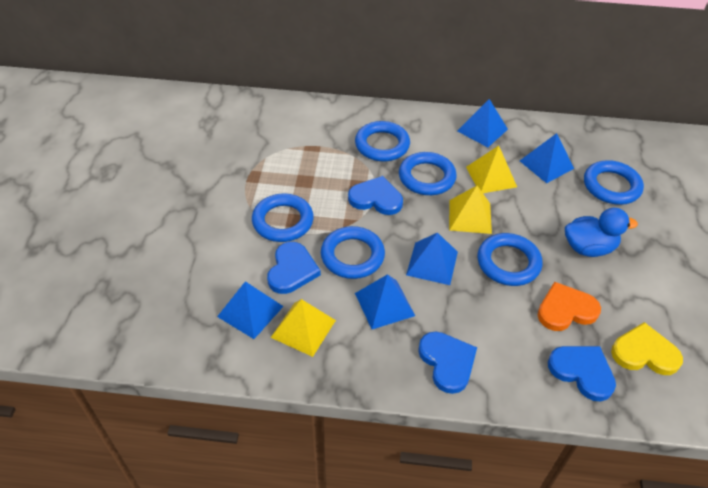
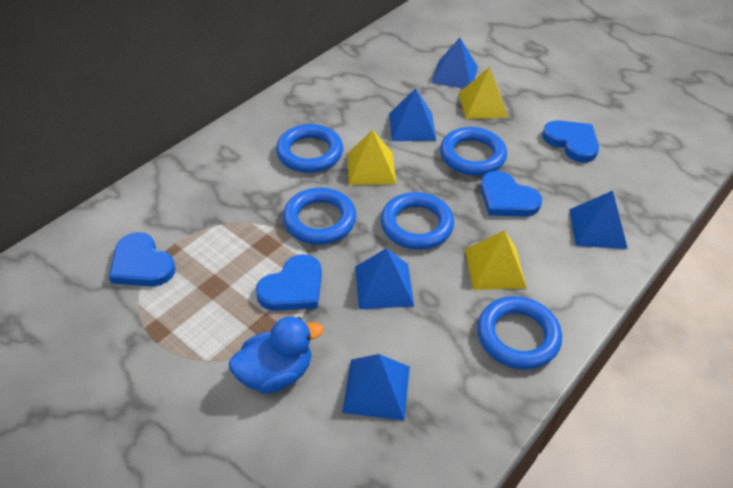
blue ring: [252,194,314,242] [321,226,385,279] [355,121,410,162] [399,152,457,195] [477,233,542,286] [584,160,644,205] = 6 -> [276,124,343,173] [283,187,356,244] [381,192,454,250] [440,127,507,176] [477,296,562,369] = 5
orange heart: [538,282,601,331] = 1 -> none = 0
yellow heart: [611,322,683,375] = 1 -> none = 0

